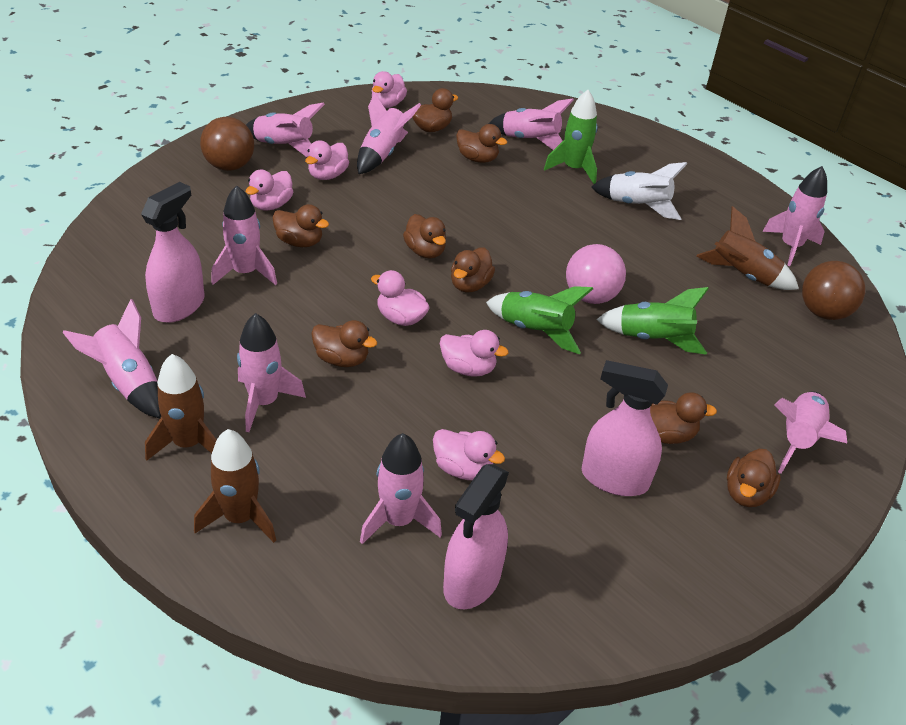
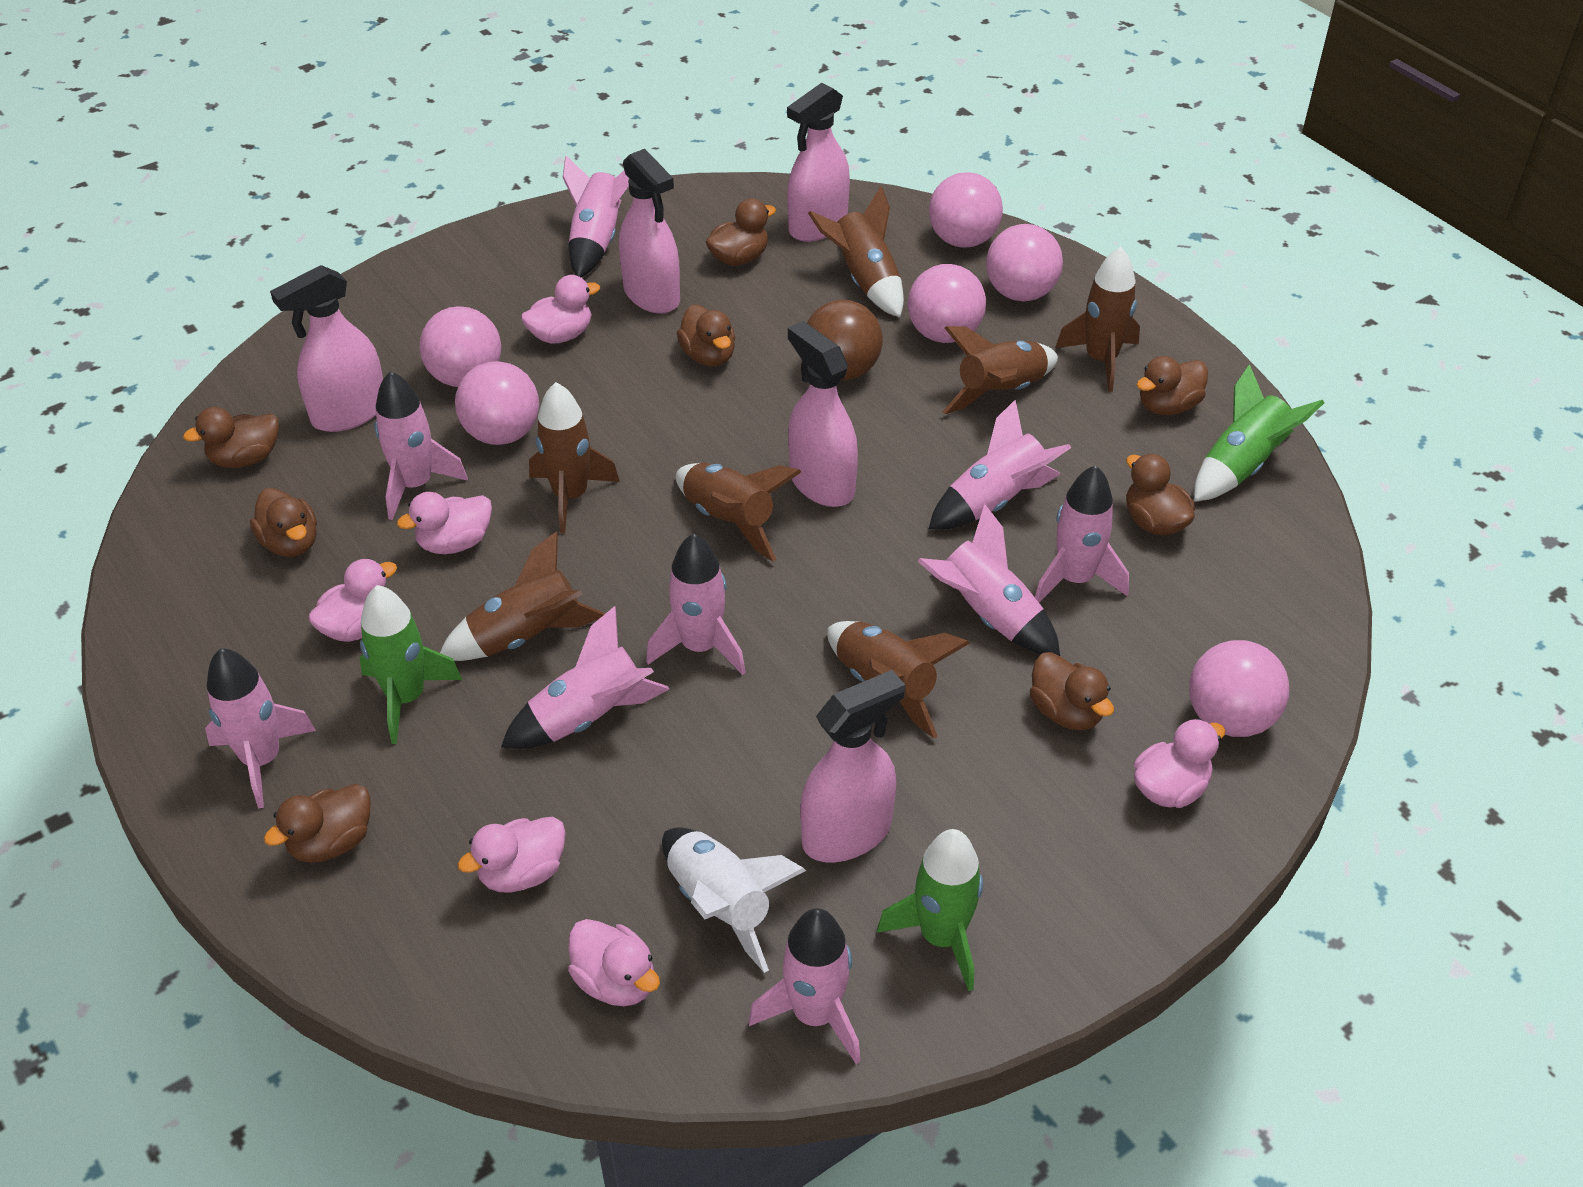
brown ball: [200,117,254,171] [802,261,865,320] = 2 -> [807,300,883,380] = 1
brown rocket: [145,354,217,461] [194,429,276,543] [696,206,799,290] = 3 -> [440,531,605,661] [529,382,620,534] [676,463,801,561] [808,186,904,317] [827,621,970,738] [943,326,1058,414] [1055,247,1140,392] = 7
pink ball: [566,244,626,304] = 1 -> [420,306,501,387] [455,361,539,445] [908,264,986,343] [929,172,1003,248] [986,224,1063,301] [1189,640,1289,737] = 6
pink spray bottle: [141,182,205,323] [443,464,509,609] [582,360,668,496] = 3 -> [270,265,383,432] [619,149,680,314] [787,83,850,242] [788,321,858,507] [800,670,905,862] = 5

